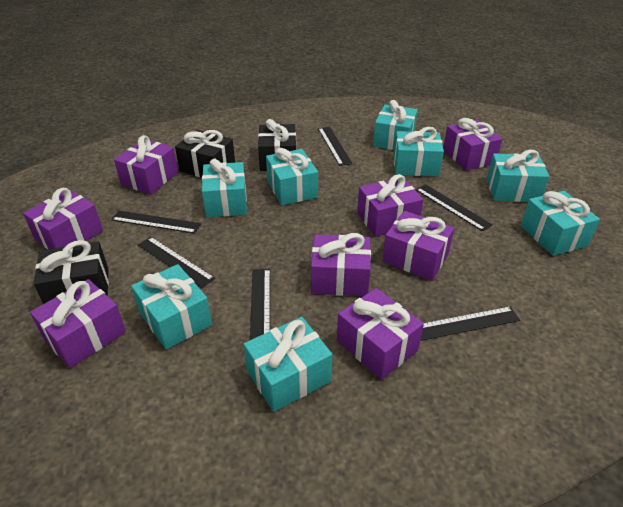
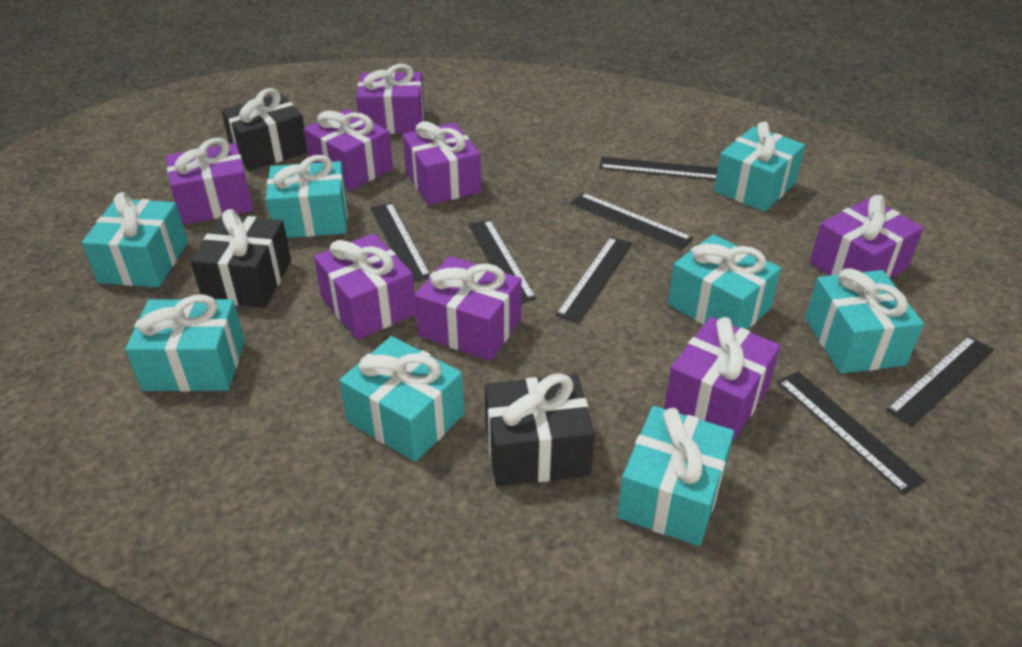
black ruler: [111,211,201,234] [138,237,215,288] [250,269,270,340] [318,127,352,166] [416,184,493,231] [420,306,520,341] = 6 -> [370,203,430,281] [468,219,536,302] [556,237,632,323] [571,193,693,250] [599,157,718,180] [778,371,925,494] [886,336,994,426] = 7

